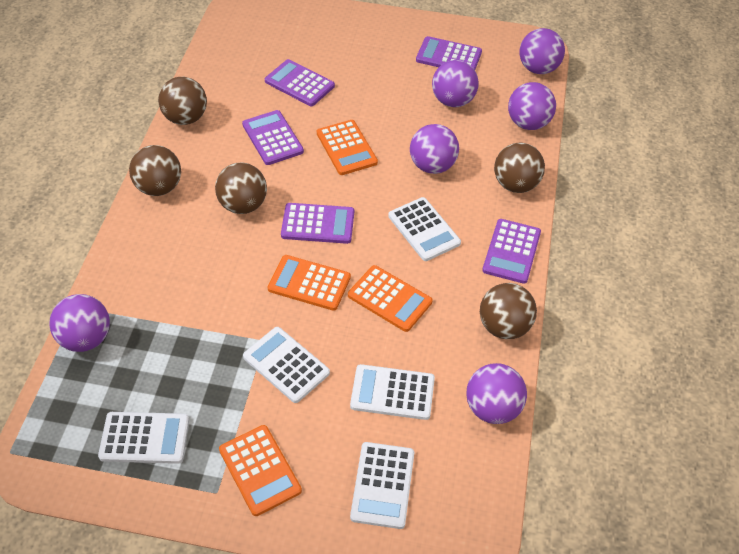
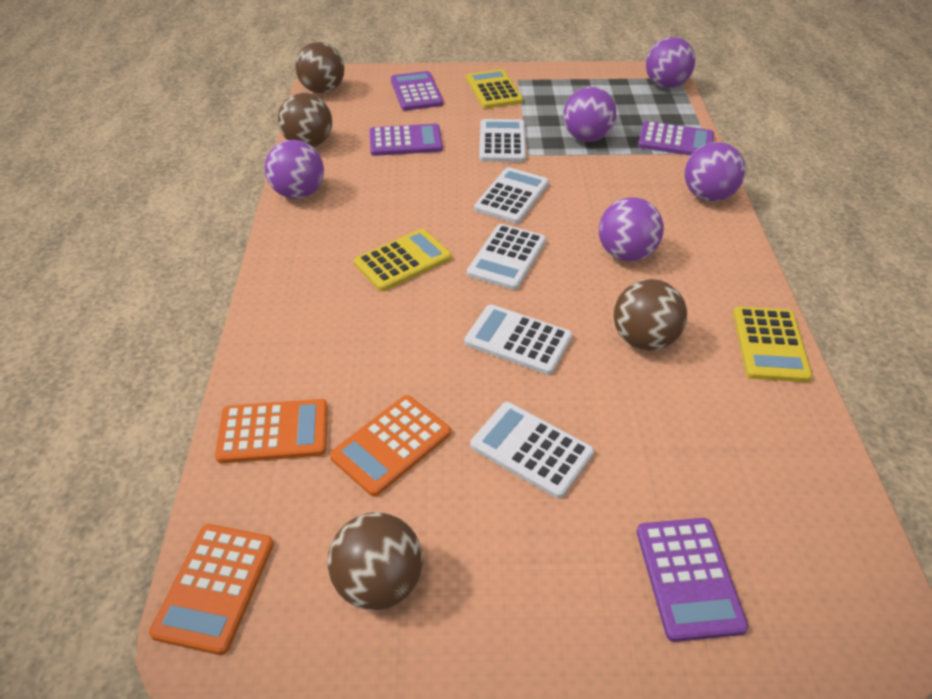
brown ball: [129,145,181,196] [158,77,207,125] [215,162,267,214] [480,283,537,339] [494,143,545,193] = 5 -> [278,93,332,147] [295,42,345,93] [328,512,423,610] [614,279,687,351] = 4
orange calculator: [219,425,302,516] [268,255,351,311] [317,120,378,175] [348,265,432,332] = 4 -> [149,524,274,655] [215,399,328,463] [330,395,451,497] = 3
purple ball: [49,294,110,352] [410,124,459,174] [432,60,479,107] [466,363,527,424] [508,82,556,130] [519,28,565,74] = 6 -> [265,140,324,199] [563,87,617,142] [599,197,664,262] [646,37,695,88] [685,142,746,202] = 5
purple calculator: [242,110,304,165] [265,59,335,106] [281,203,354,244] [416,36,482,70] [482,219,541,284] = 5 -> [369,124,443,156] [391,71,443,111] [637,518,749,642] [638,121,714,156] = 4
yellow calculator: none = 0 -> [354,229,452,291] [466,69,523,109] [733,307,812,382] = 3

